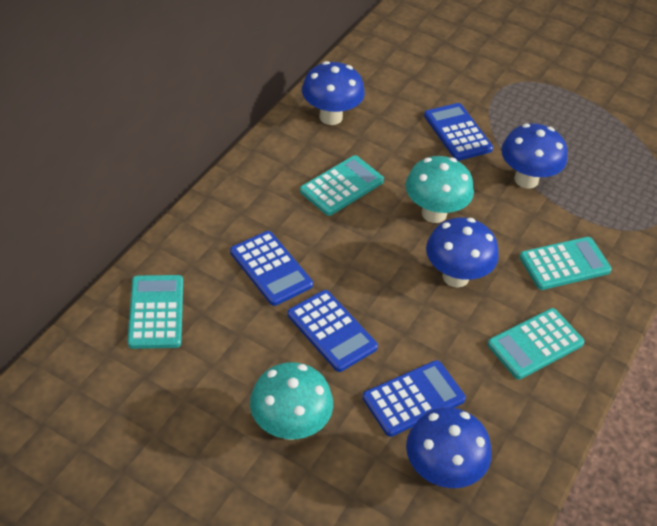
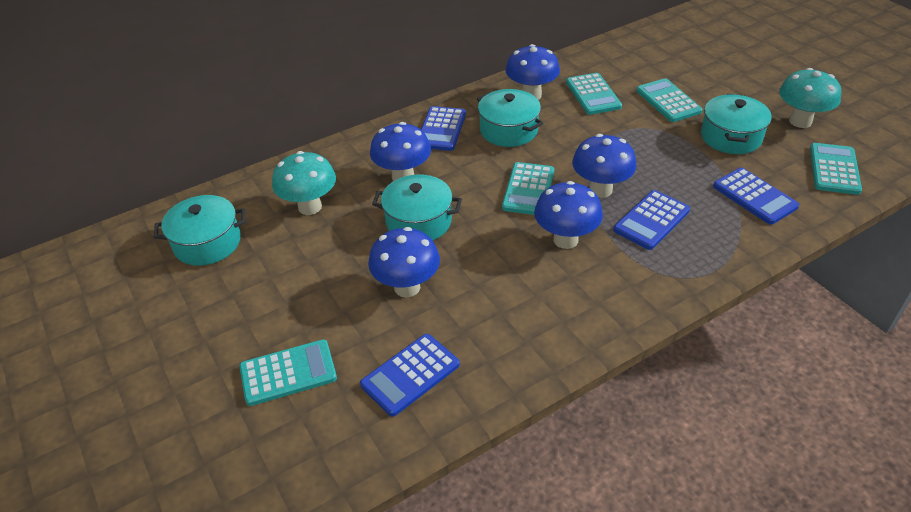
blue mushroom: [302,61,365,125] [406,407,492,488] [426,217,499,287] [501,123,567,188] = 4 -> [368,227,440,297] [370,122,431,181] [505,44,560,100] [534,181,603,249] [572,134,637,198] = 5
turquoise calculator: [127,275,183,349] [300,155,384,216] [487,308,585,380] [519,237,612,290] = 4 -> [239,339,337,406] [502,162,554,215] [566,73,622,115] [636,78,703,122] [810,143,862,195] = 5
turquoise pot: none = 0 -> [154,195,246,266] [372,174,462,241] [477,89,543,147] [701,94,772,154] = 4

